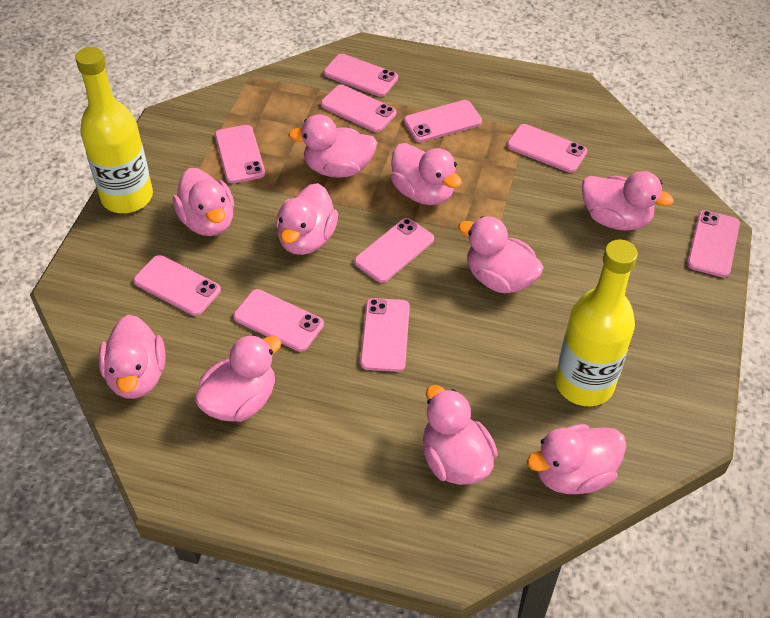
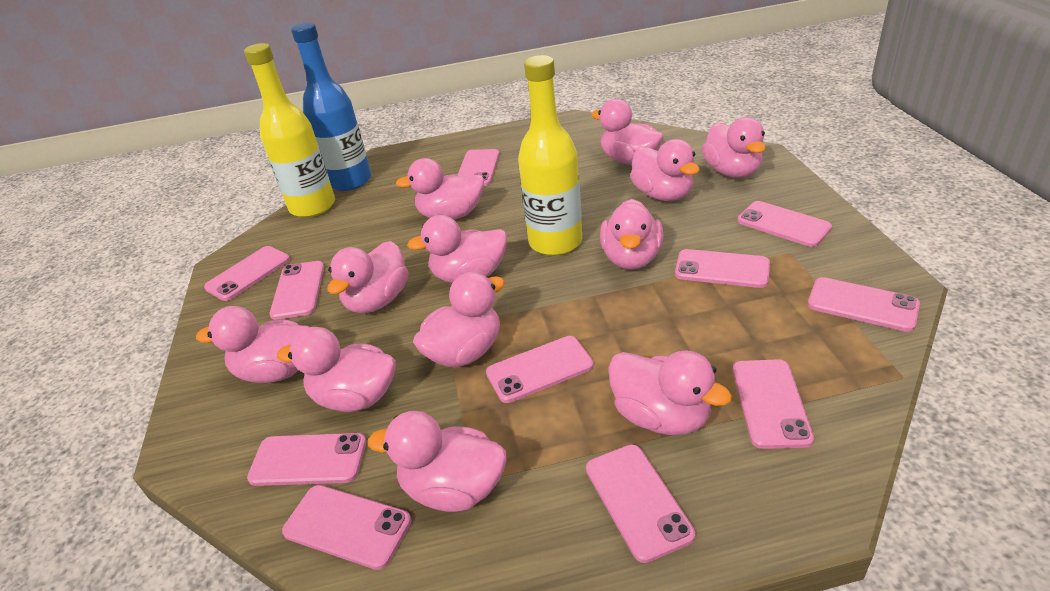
blue bottle: none = 0 -> [291,22,371,191] = 1
pink duck: [98,315,166,399] [173,168,234,236] [195,335,282,422] [276,183,338,255] [288,115,377,178] [391,143,462,205] [423,385,498,485] [458,216,544,293] [527,424,627,494] [582,171,674,231] = 10 -> [196,306,309,383] [277,327,396,412] [327,241,408,313] [368,411,507,512] [395,158,484,219] [407,215,507,283] [413,272,505,367] [591,99,664,165] [600,199,663,270] [608,350,732,435] [630,139,700,201] [702,117,766,178] = 12
pink phone: [133,255,221,316] [215,125,265,183] [233,289,324,352] [321,85,396,132] [324,54,398,97] [354,218,434,283] [360,298,410,372] [404,100,482,142] [507,124,587,173] [687,210,740,277] = 10 -> [204,246,290,301] [247,433,366,486] [270,261,324,320] [282,485,411,570] [458,149,499,186] [486,336,594,403] [586,444,695,563] [675,249,770,288] [733,359,814,449] [737,201,832,247] [808,277,920,332] = 11

